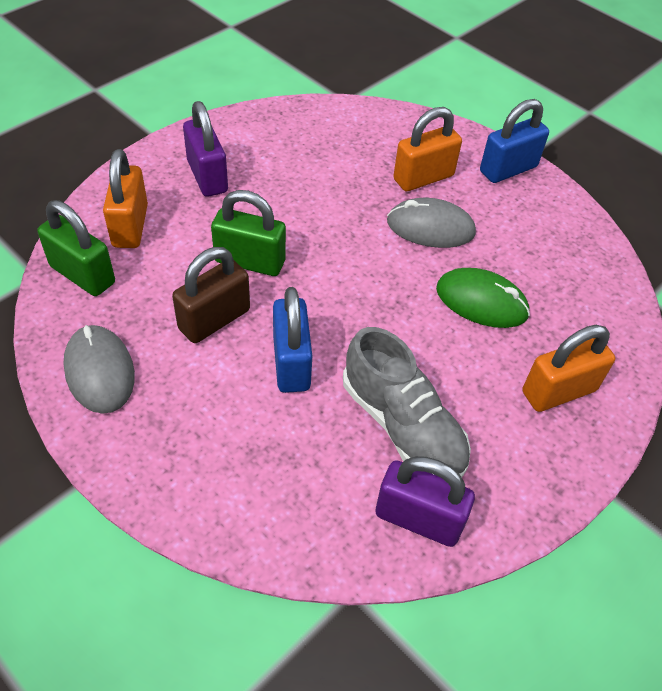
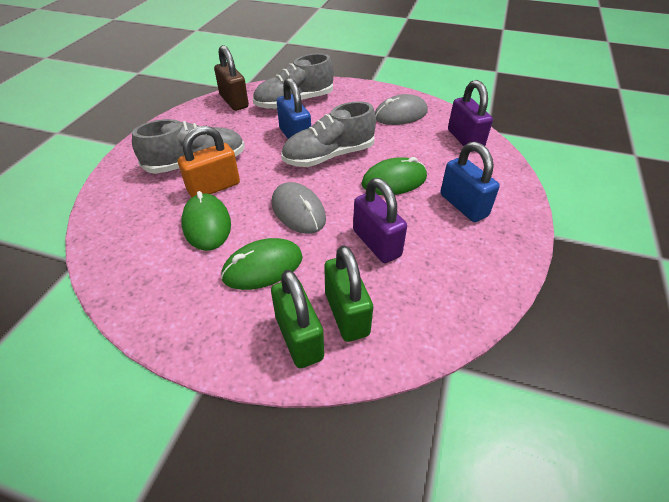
green mouse: [436,268,530,328] = 1 -> [181,191,231,251] [221,238,303,290] [361,157,427,195] = 3
grey shoe: [343,327,471,477] = 1 -> [132,119,245,174] [253,53,334,109] [281,101,376,167] = 3
orange padlock: [103,149,148,248] [393,107,462,191] [523,325,615,412] = 3 -> [178,126,240,197] = 1

